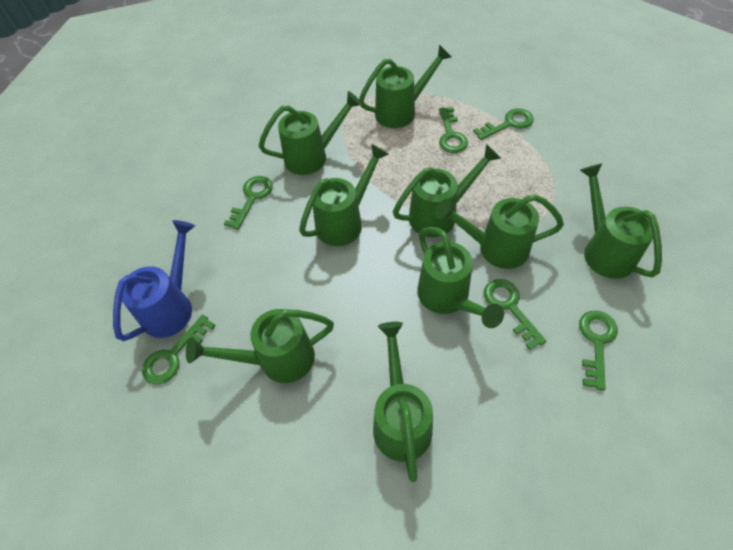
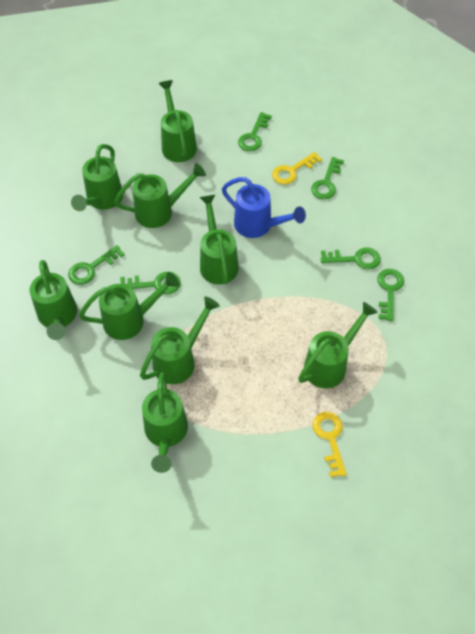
yellow key: none = 0 -> [272,152,322,184] [313,412,347,477] = 2

